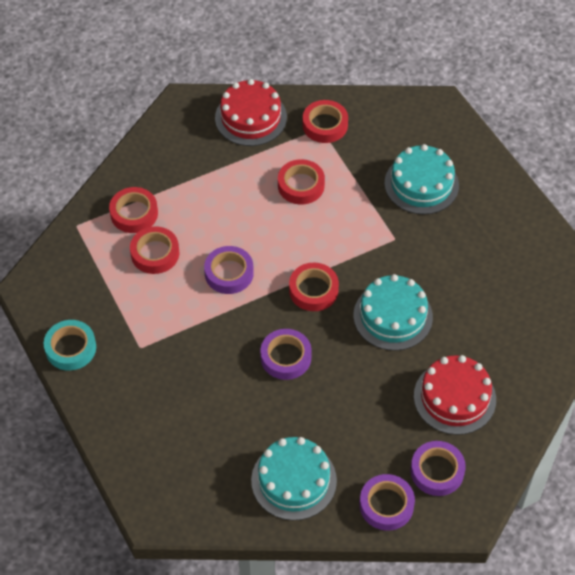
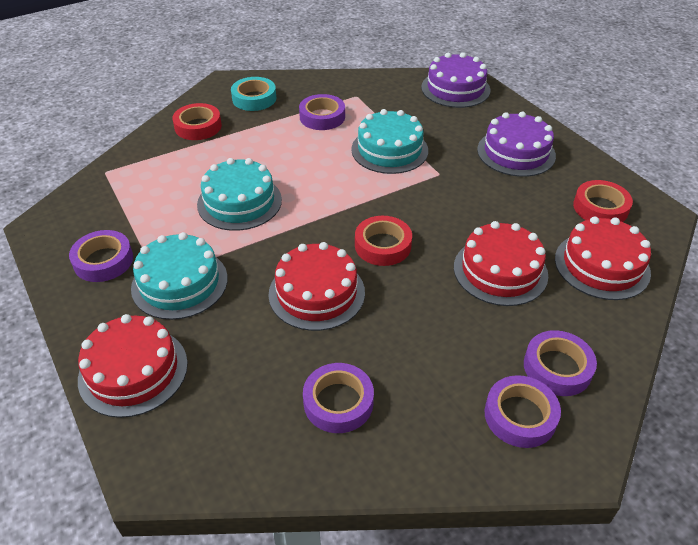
purple cake: none = 0 -> [421,52,490,108] [477,111,556,177] = 2
purple tape: [204,246,254,294] [260,329,312,380] [360,474,415,531] [411,441,466,496] = 4 -> [69,230,133,282] [299,94,345,130] [303,363,374,433] [484,375,561,448] [524,330,597,396] = 5
red cake: [215,79,287,146] [414,355,496,435] = 2 -> [78,314,188,418] [269,242,365,331] [454,221,548,306] [555,216,651,300] = 4
red tape: [109,187,158,233] [130,226,179,274] [278,159,325,205] [289,263,339,311] [303,100,348,143] = 5 -> [172,103,222,140] [355,216,412,266] [573,180,633,222] = 3

